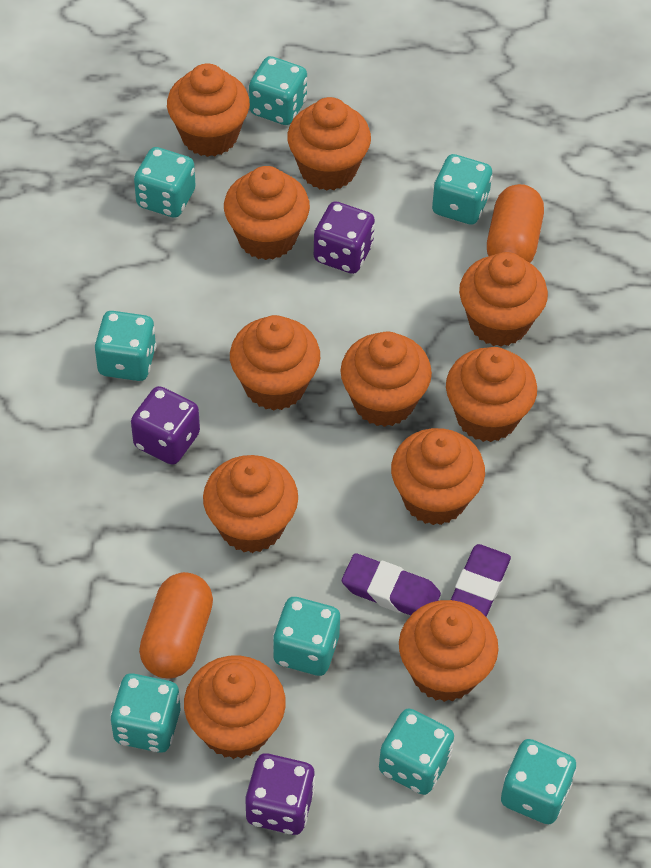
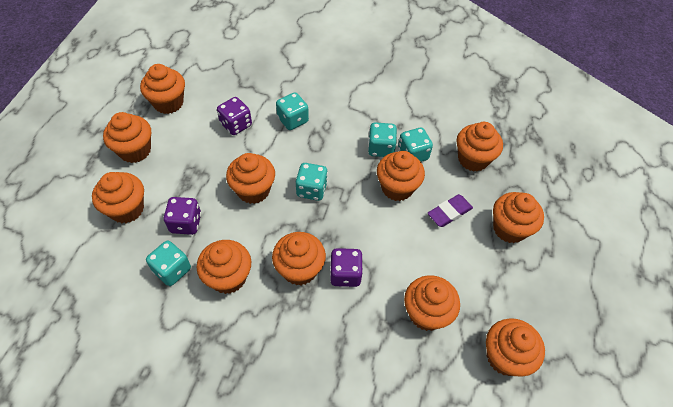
orange capsule: [139,572,213,678] [487,184,544,263] = 2 -> none = 0
purple eraser: [342,553,441,615] [451,544,511,617] = 2 -> [428,194,473,227] = 1
turquoise dice: [94,311,156,381] [110,673,180,753] [134,147,195,218] [249,56,307,125] [273,597,340,676] [379,708,454,795] [432,154,493,225] [501,739,576,824] = 8 -> [146,241,191,286] [276,92,309,130] [296,163,328,201] [368,122,397,157] [398,127,433,162] = 5

